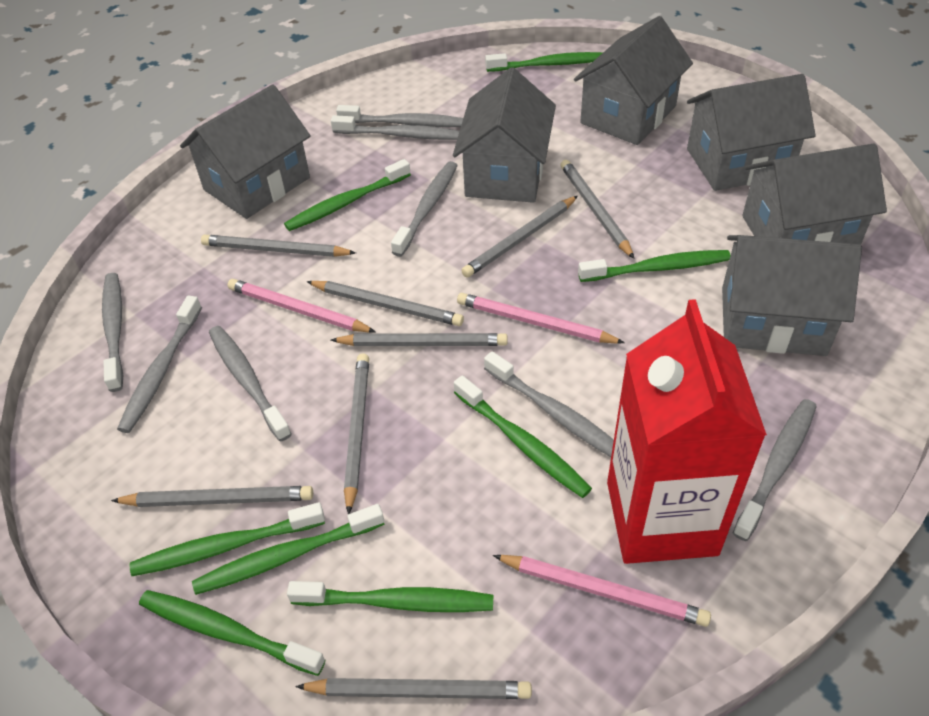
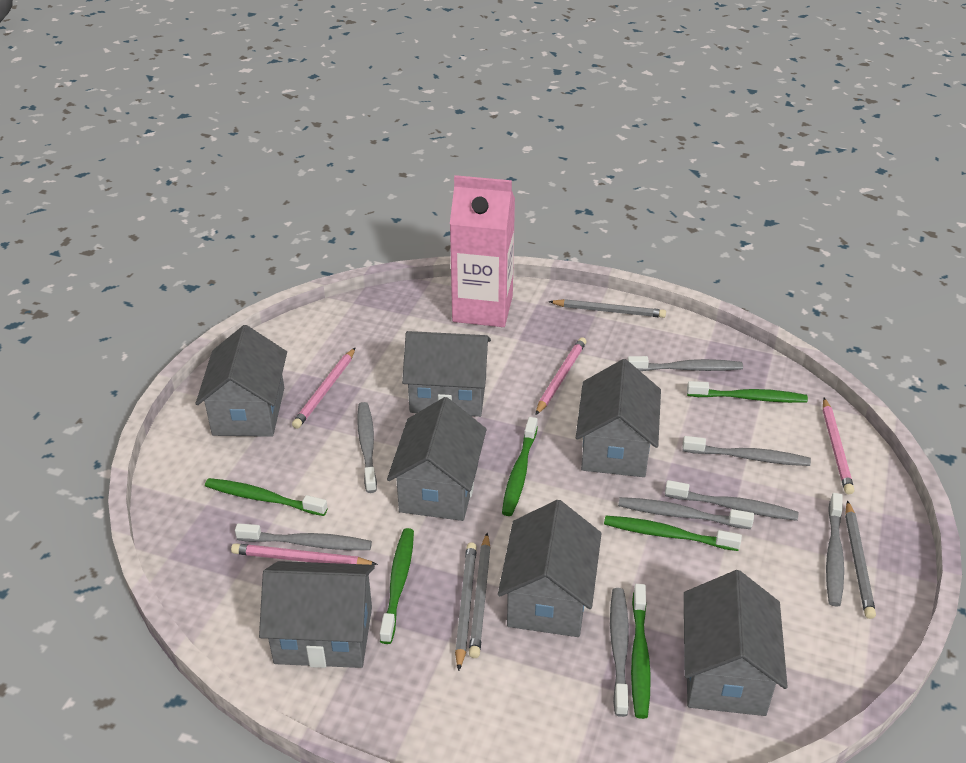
green toothbrush: [130,502,325,576] [139,590,325,676] [192,504,385,595] [284,159,411,231] [287,581,493,612] [454,375,592,498] [485,52,603,72] [578,250,731,282] = 8 -> [205,478,328,516] [380,528,414,644] [502,417,538,516] [604,516,742,551] [631,584,651,719] [687,381,808,403] = 6
grey house: [180,84,311,219] [453,67,556,203] [574,16,693,145] [687,74,816,191] [722,235,862,356] [742,143,887,245] = 6 -> [196,325,287,437] [259,561,375,668] [387,397,487,521] [402,331,491,417] [498,500,602,637] [576,359,661,477] [684,570,788,716] = 7
grey pencil: [111,486,313,507] [201,234,356,257] [295,678,532,699] [306,281,464,326] [331,333,508,346] [344,353,369,514] [461,196,578,278] [560,160,634,259] = 8 -> [455,542,477,671] [469,533,491,658] [548,299,666,318] [845,500,876,619] = 4
pink carton: none = 0 -> [450,175,515,327] = 1
pink pencil: [228,279,376,333] [457,293,625,344] [493,555,711,627] = 3 -> [231,543,378,565] [292,348,355,429] [535,337,586,415] [823,398,854,494] = 4
red carton: [607,299,767,564] = 1 -> none = 0

